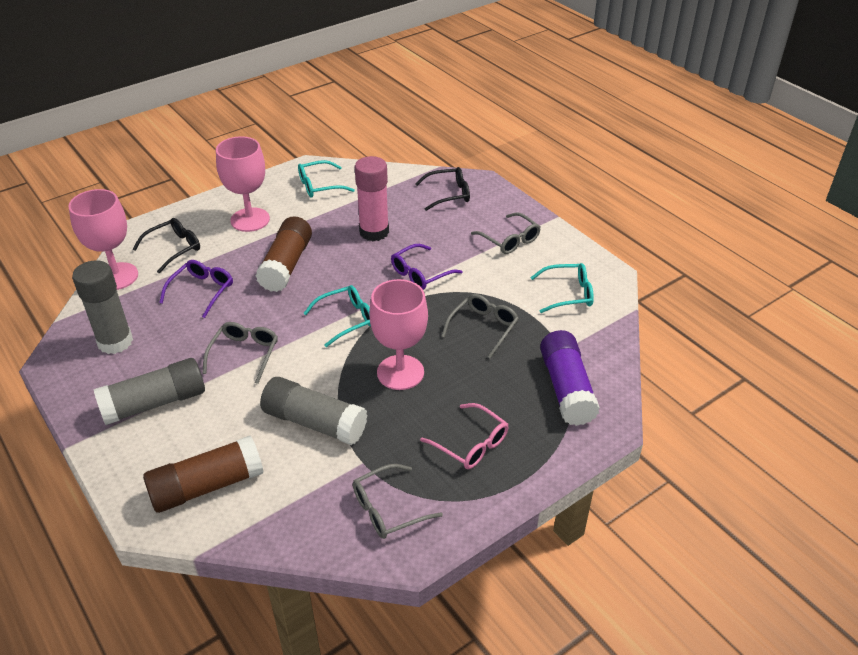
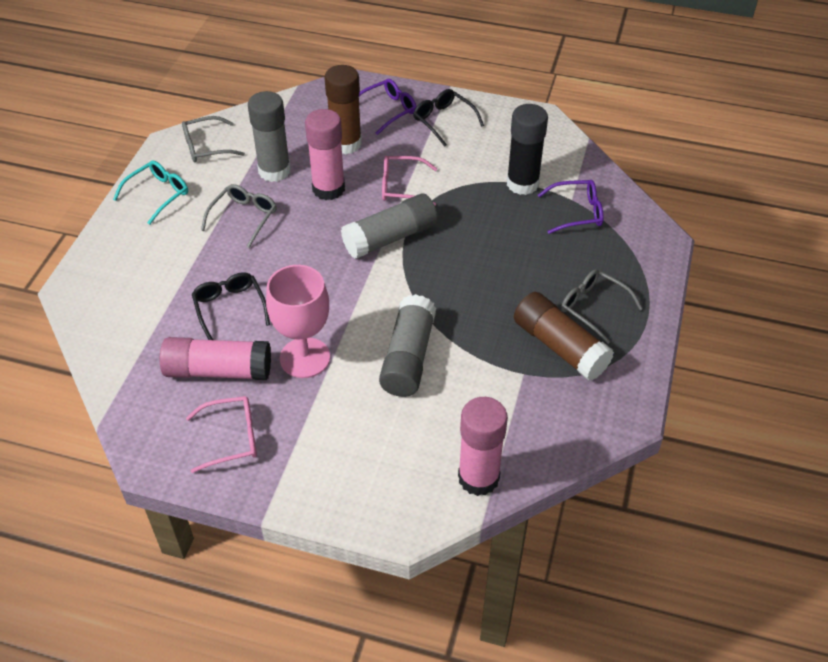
black glue stick: none = 0 -> [507,104,548,195] = 1
grey glasses: [203,322,278,384] [353,464,443,539] [441,294,519,358] [471,212,541,254] = 4 -> [182,116,245,163] [201,184,277,248] [561,269,643,344] = 3
pink glasses: [420,403,508,469] = 1 -> [186,396,257,473] [382,156,437,205] = 2
pink glue stick: [355,156,389,241] = 1 -> [160,337,271,380] [305,109,345,200] [458,397,508,496] = 3
pink goblet: [68,189,138,290] [216,136,270,232] [369,279,428,390] = 3 -> [266,265,330,378] = 1
purple glue stick: [540,330,600,426] = 1 -> none = 0
turquoise glasses: [298,160,355,198] [303,285,371,347] [530,263,594,313] = 3 -> [113,161,188,225] = 1

